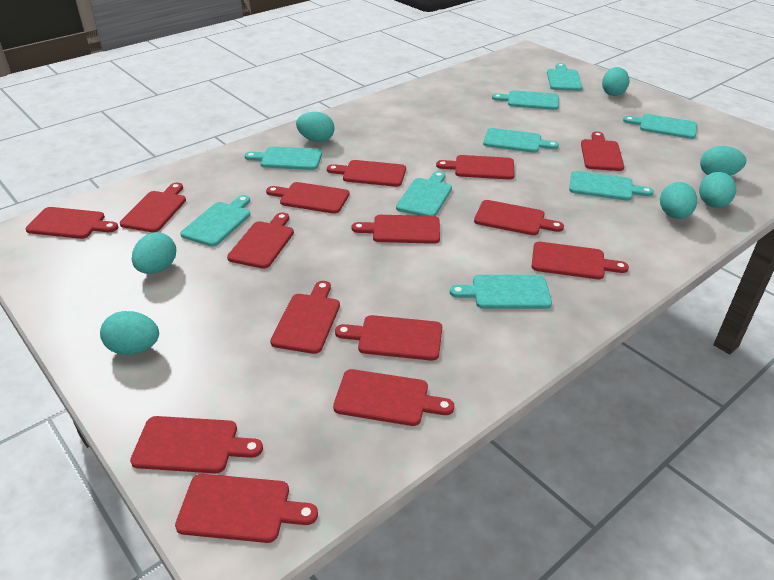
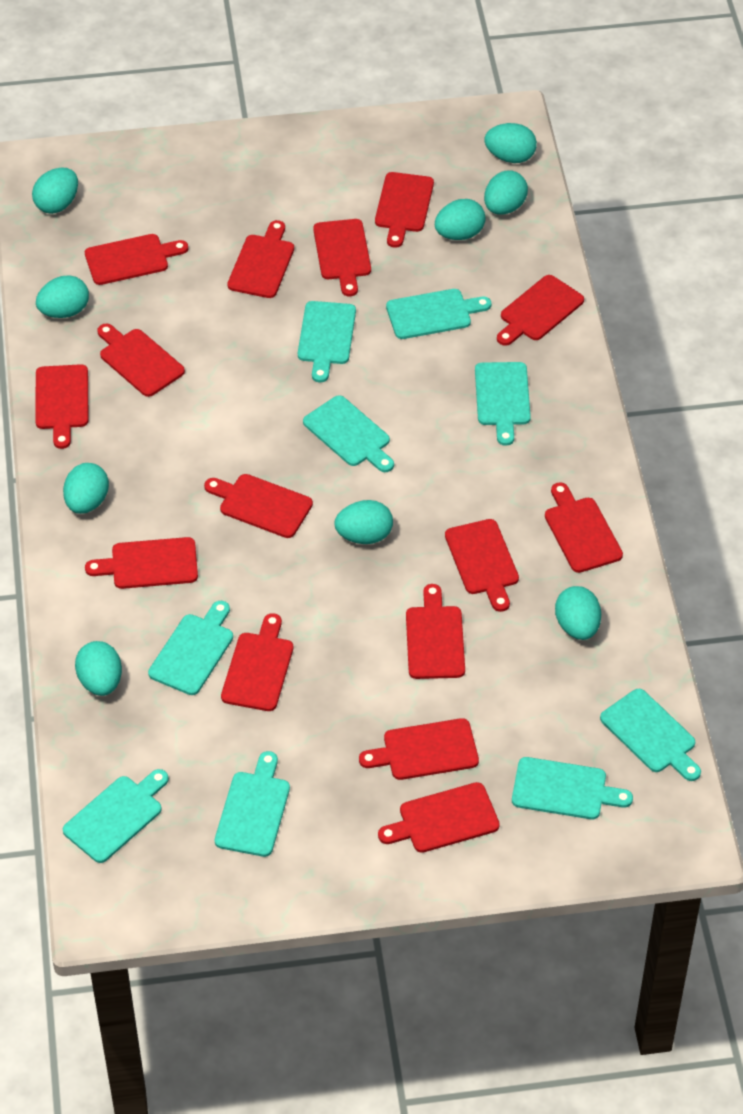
turquoise egg: [100,311,159,355] [132,232,176,274] [296,112,335,142] [602,67,629,96] [660,182,697,219] [699,172,736,208] [700,146,746,176] = 7 -> [32,167,78,214] [36,275,89,318] [63,463,109,514] [75,641,122,696] [335,500,393,544] [435,199,485,240] [484,171,528,215] [485,123,537,163] [555,586,601,640] = 9

